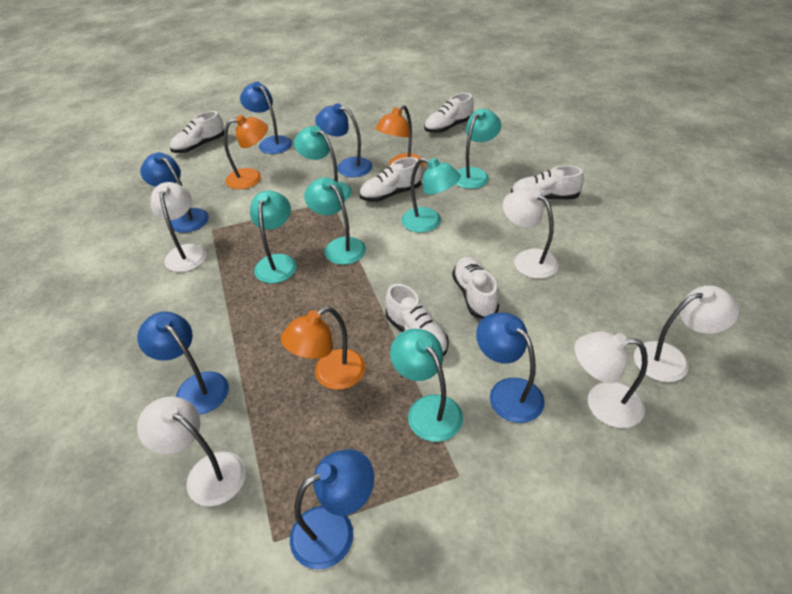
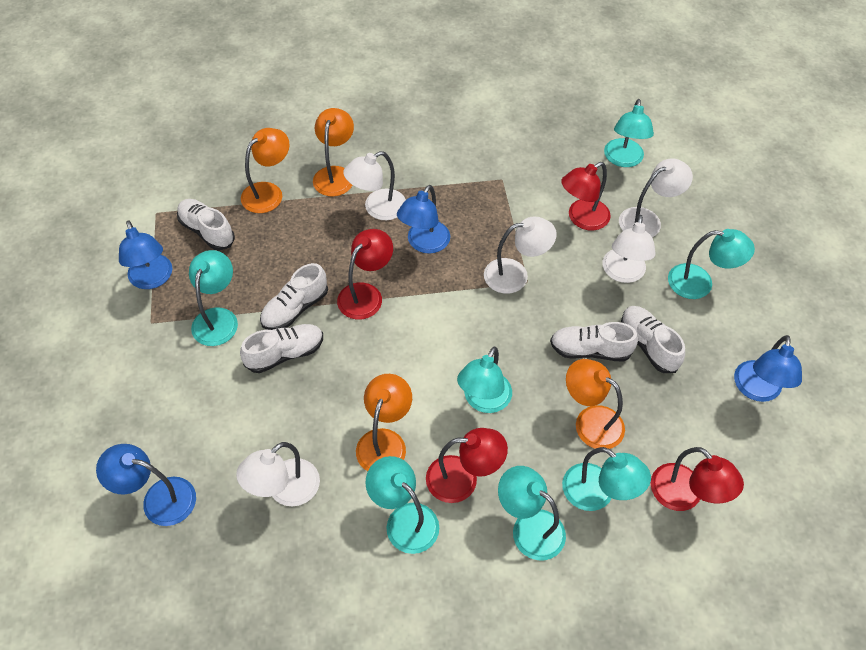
blue lamp: [137,312,229,415] [140,152,209,233] [240,82,292,154] [290,449,374,570] [315,103,372,177] [476,313,545,423] = 6 -> [96,444,196,526] [119,220,172,289] [397,185,450,254] [734,335,802,402] = 4
orange lamp: [224,115,268,189] [281,306,365,390] [375,105,424,167] = 3 -> [241,128,289,213] [313,108,354,196] [356,374,412,471] [566,359,625,449] = 4
red lamp: none = 0 -> [337,229,393,320] [426,428,508,503] [561,162,611,231] [651,447,744,511] = 4
turquoise lamp: [250,190,297,283] [294,126,352,200] [304,177,366,265] [390,329,463,442] [401,158,461,233] [456,109,501,189] = 6 -> [189,250,238,346] [365,456,439,554] [457,347,512,413] [498,466,566,560] [562,447,651,511] [604,99,654,167] [668,229,755,299] = 7
white shoe: [170,111,224,153] [360,157,422,202] [385,284,449,356] [424,93,474,133] [452,257,499,319] [511,165,584,199] = 6 -> [177,199,235,250] [240,324,323,373] [260,263,328,330] [550,322,638,362] [621,306,685,373] = 5

